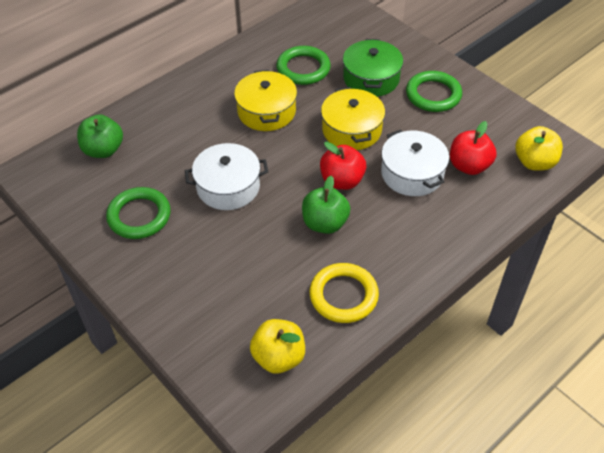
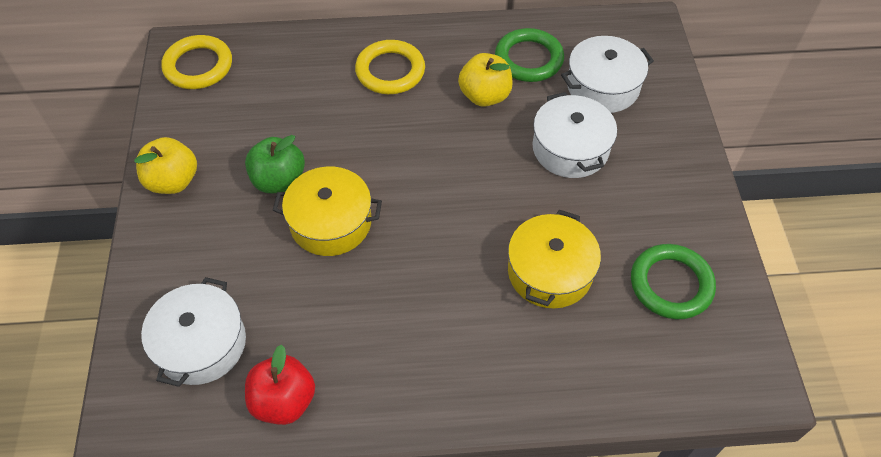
green apple: [77,114,123,158] [302,176,350,234] = 2 -> [245,135,305,193] = 1
green pot: [343,39,403,97] = 1 -> none = 0
green ring: [106,187,171,239] [276,46,331,85] [406,71,462,112] = 3 -> [495,28,564,82] [631,244,716,319] = 2
red apple: [320,142,366,190] [450,121,497,175] = 2 -> [245,345,315,425] = 1
white pot: [185,143,268,210] [381,129,449,196] = 2 -> [141,277,246,387] [532,92,617,178] [561,36,654,113] = 3
yellow ring: [310,263,379,323] = 1 -> [161,35,232,89] [355,40,425,94] = 2

